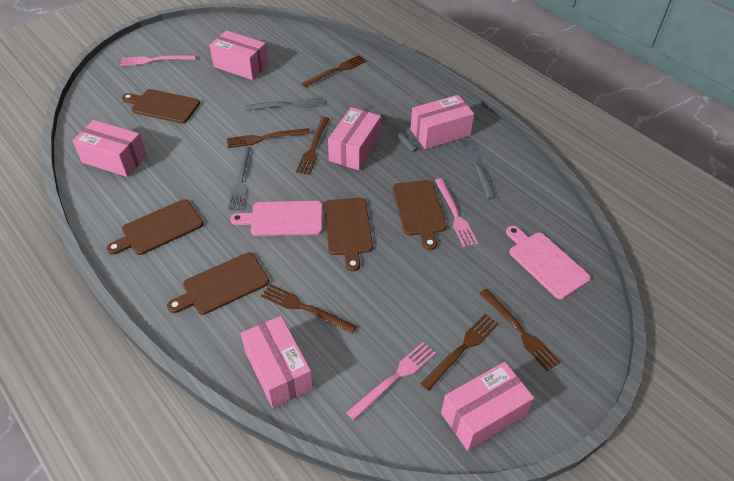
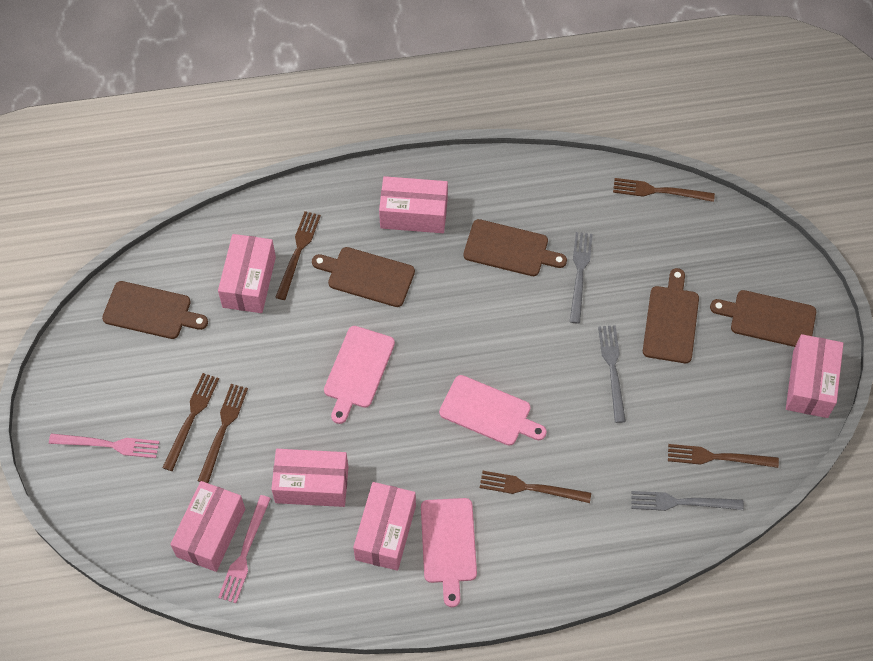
grey fork: [228,146,251,210] [245,97,325,111] [361,104,419,152] [458,139,496,199] = 4 -> [570,232,593,324] [598,325,626,423] [631,491,744,511] = 3
pink cutting board: [230,201,323,236] [506,226,591,299] = 2 -> [324,326,395,424] [421,498,477,607] [439,375,547,446] = 3
pink fork: [120,55,196,66] [346,342,436,420] [434,178,478,247] = 3 -> [49,433,159,458] [218,495,271,603] = 2

